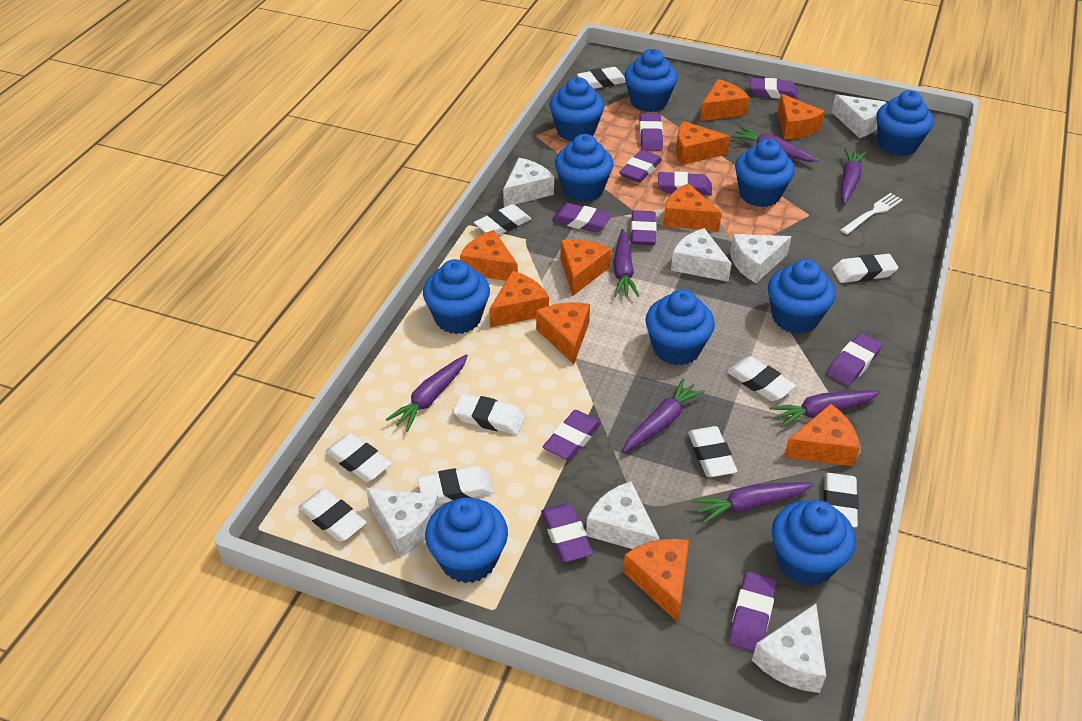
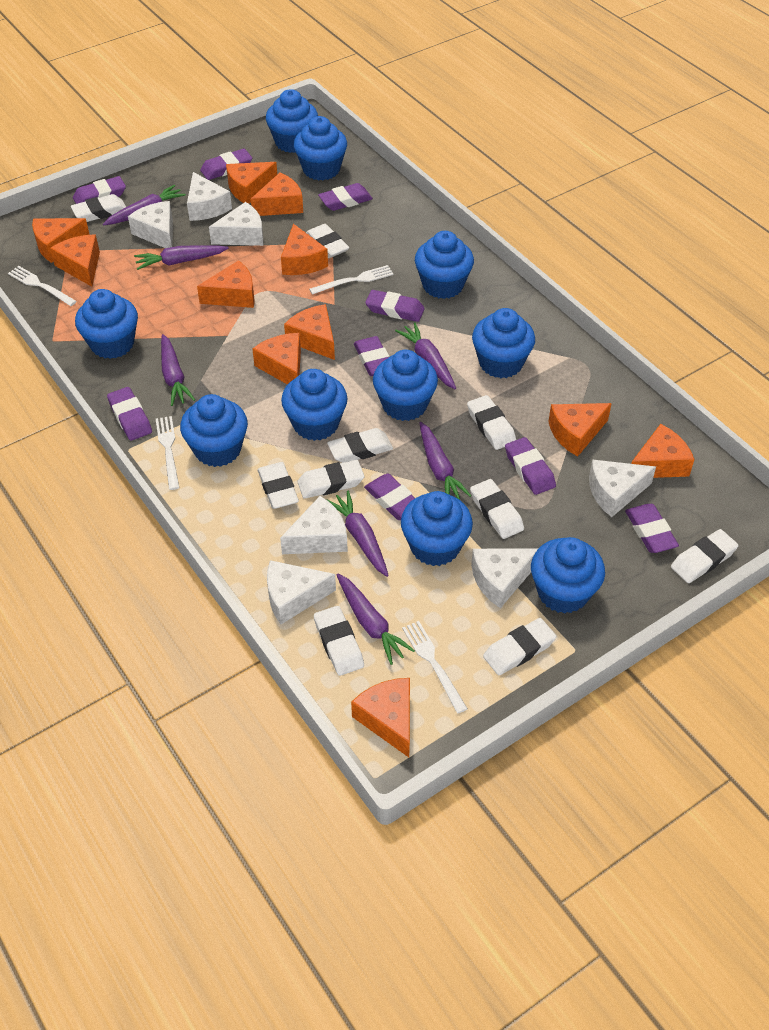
orange cheese: [460,230,518,281] [489,271,549,328] [536,302,590,364] [560,239,611,296] [623,539,689,622] [663,183,722,231] [676,121,730,165] [700,79,749,121] [778,94,825,139] [784,404,860,466] = 10 -> [32,218,90,263] [50,234,100,287] [197,260,255,308] [226,162,277,204] [251,172,303,216] [252,333,301,385] [281,224,328,275] [284,304,335,360] [351,678,410,757] [548,403,612,457] [631,424,695,478] = 11
purple eraser: [541,503,593,562] [543,410,601,460] [552,203,612,232] [619,150,662,183] [631,210,657,245] [639,113,663,151] [658,171,712,195] [729,572,777,652] [750,78,798,99] [826,333,882,387] = 10 -> [73,176,126,204] [107,387,152,441] [200,149,252,180] [318,183,373,211] [354,336,389,376] [364,474,415,520] [365,290,425,322] [505,437,556,495] [625,504,679,553] = 9
white fork: [840,193,903,234] = 1 -> [8,266,77,306] [156,416,179,490] [309,265,394,295] [402,621,468,714] = 4

